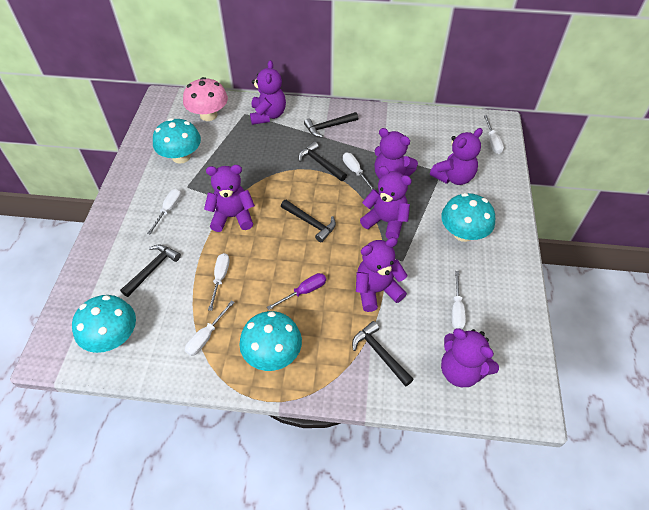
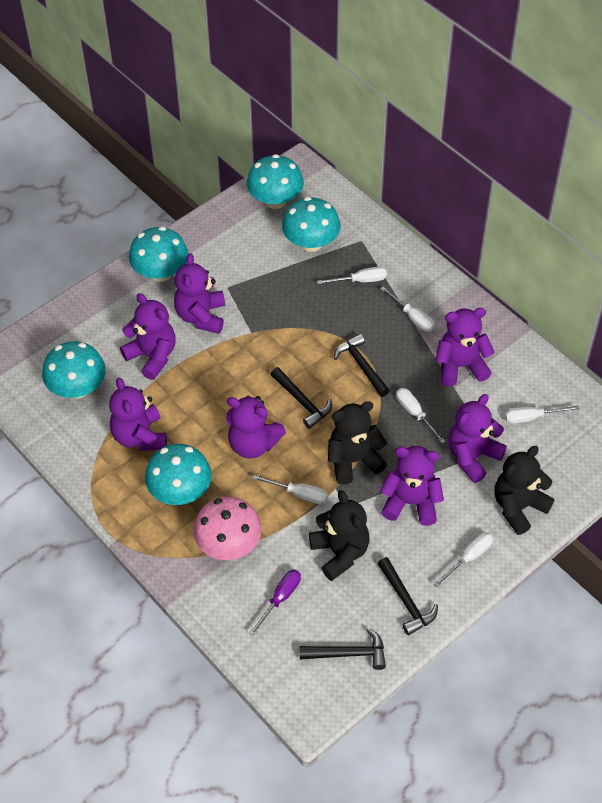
black hammer: [120,245,181,297] [281,200,336,242] [298,141,347,181] [304,112,358,138] [352,321,414,387] = 5 -> [270,367,332,429] [299,628,386,670] [334,334,390,397] [377,557,438,635] = 4
black teddy bear: none = 0 -> [309,490,370,581] [328,401,387,485] [495,446,554,535] = 3
turquoise mushroom: [72,295,136,353] [153,118,201,164] [239,311,302,371] [441,193,495,242] = 4 -> [42,341,106,398] [129,227,188,282] [145,444,212,505] [247,154,304,209] [282,197,340,252] = 5

